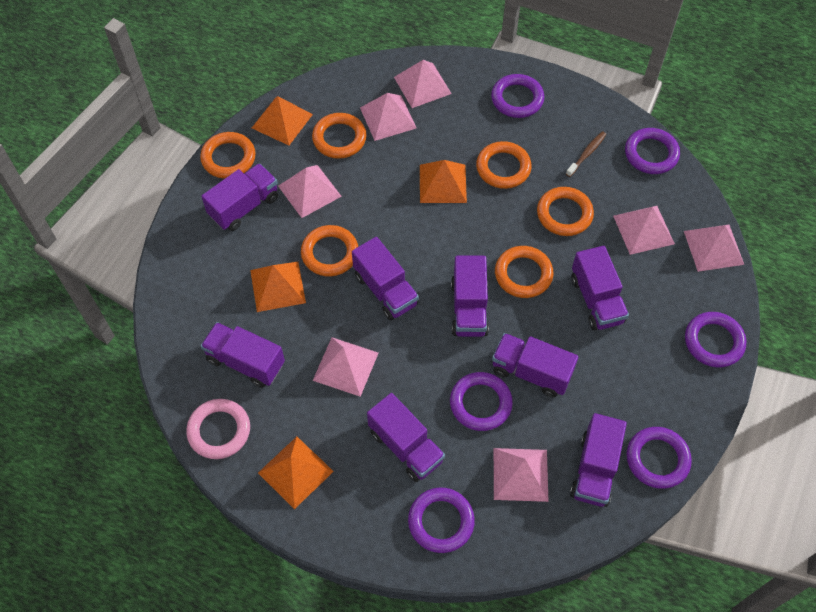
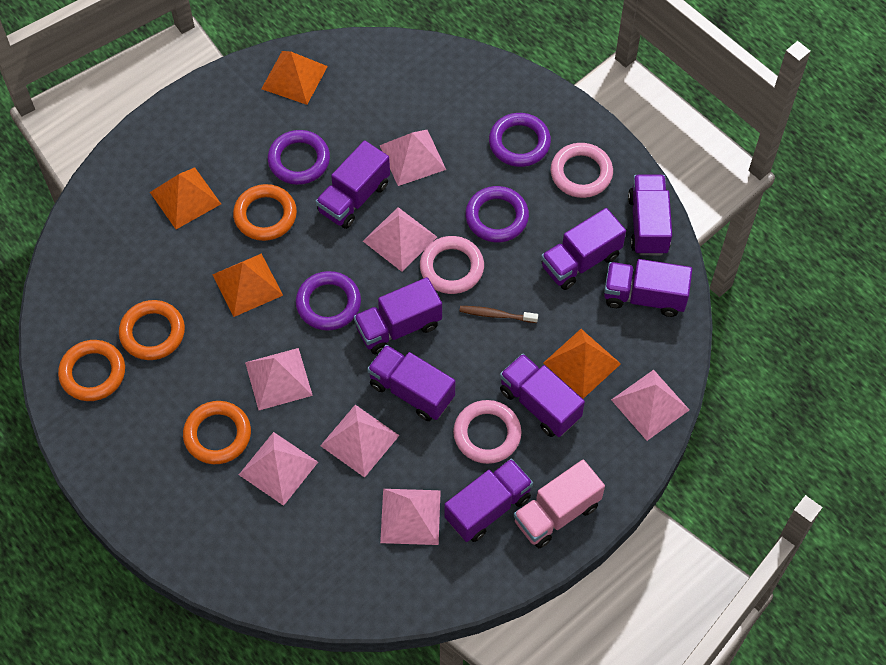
orange ring: [200,132,256,179] [301,225,358,276] [312,113,367,159] [476,141,532,189] [495,246,553,298] [537,187,594,236] = 6 -> [58,340,125,401] [119,300,185,360] [183,401,251,464] [233,184,297,241] = 4
pink ring: [186,399,250,459] = 1 -> [420,236,484,294] [453,400,521,464] [551,143,613,198] = 3
pink truck: none = 0 -> [513,460,605,548] = 1
purple ring: [408,487,475,553] [450,372,513,431] [491,74,544,118] [625,128,680,174] [627,427,692,489] [685,312,746,368] = 6 -> [268,130,330,185] [296,271,361,331] [465,186,529,243] [489,113,551,167] = 4

